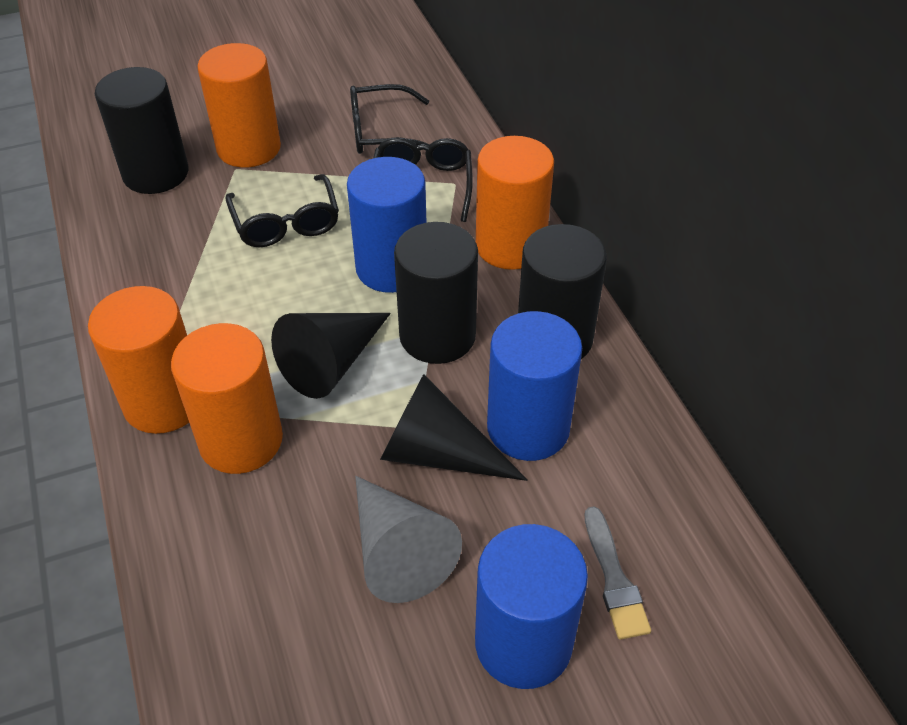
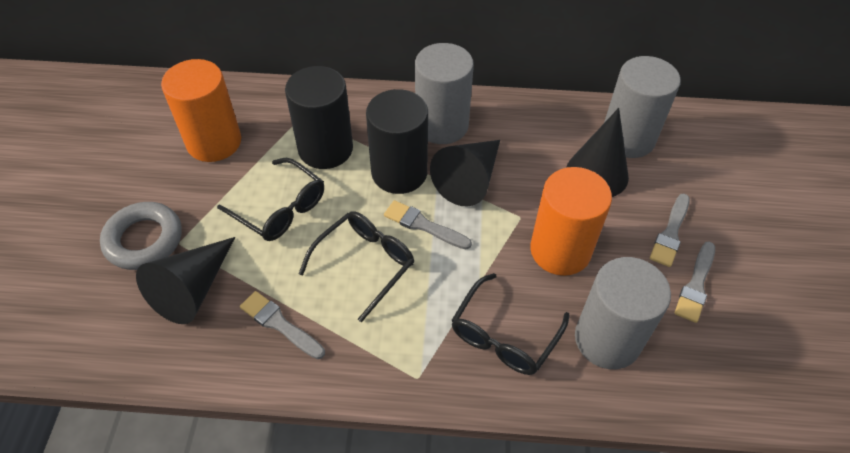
black cone: [271,313,391,399] [380,374,528,481] = 2 -> [136,237,235,324] [430,140,500,206] [566,108,629,197] = 3
black cylinder: [95,67,188,194] [394,222,478,364] [518,224,607,359] = 3 -> [285,66,353,169] [366,89,428,194] = 2
blue cylinder: [347,157,427,293] [475,524,588,689] [487,311,582,461] = 3 -> none = 0
grey brush: [585,506,651,640] = 1 -> [240,291,325,359] [384,200,472,249] [650,194,690,267] [675,242,715,323] = 4
grey cone: [355,476,462,603] = 1 -> none = 0
grey cylinder: none = 0 -> [415,43,474,144] [575,257,671,369] [604,56,681,158] = 3
grey ring: none = 0 -> [100,202,182,270] = 1
orange cylinder: [88,286,189,434] [171,323,283,474] [198,43,281,167] [476,136,554,270] = 4 -> [161,59,241,162] [530,167,612,276] = 2

